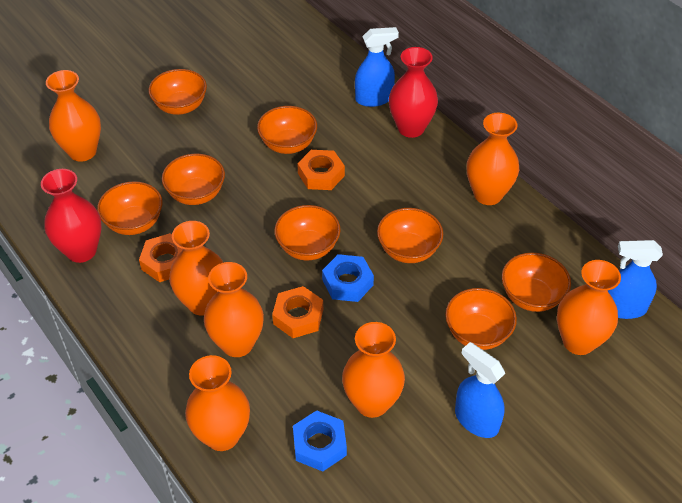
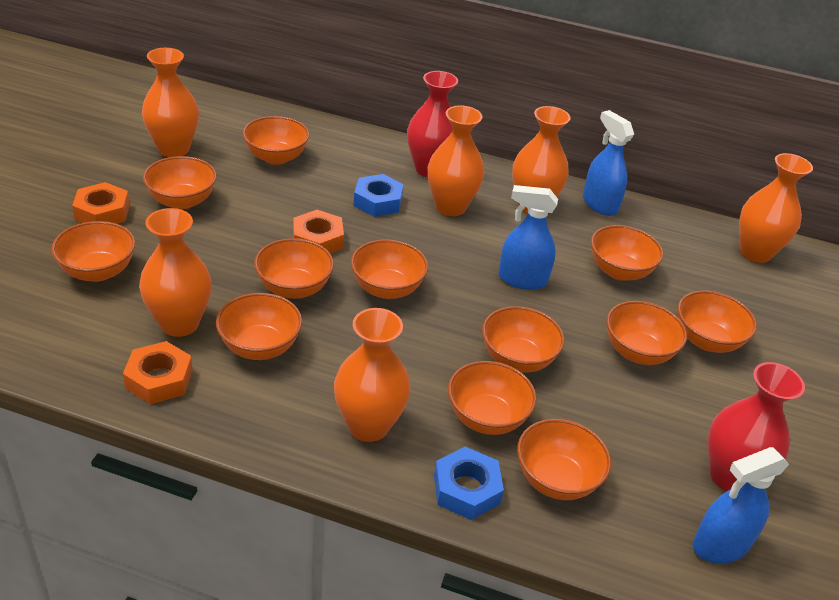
orange bowl: [97,181,162,235] [149,69,207,115] [162,154,225,205] [257,106,317,154] [274,205,341,261] [377,208,443,263] [445,288,517,350] [502,253,571,312] = 8 -> [51,221,135,282] [143,156,217,210] [216,293,302,360] [242,116,309,165] [254,238,334,299] [351,239,428,299] [448,361,537,435] [482,306,564,373] [517,419,611,500] [591,225,663,281] [606,301,687,365] [678,291,757,353] = 12
orange vase: [46,70,101,162] [169,221,223,316] [185,355,250,451] [204,262,264,357] [342,322,405,418] [467,113,519,205] [557,260,621,355] = 7 -> [139,208,212,337] [142,48,199,157] [334,308,411,442] [427,105,485,216] [512,106,571,214] [739,153,813,263] = 6

